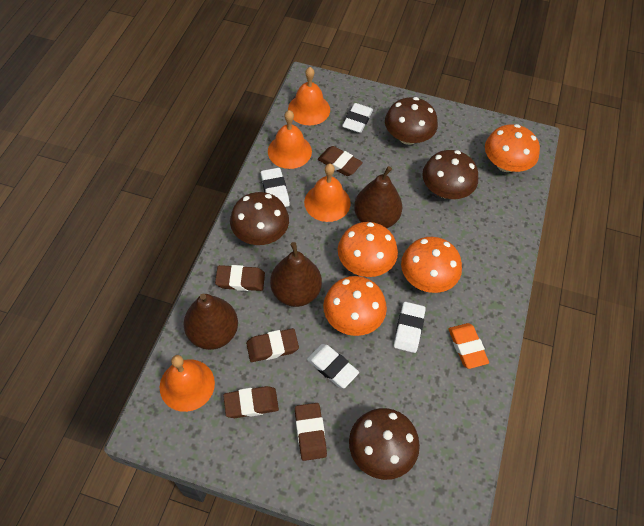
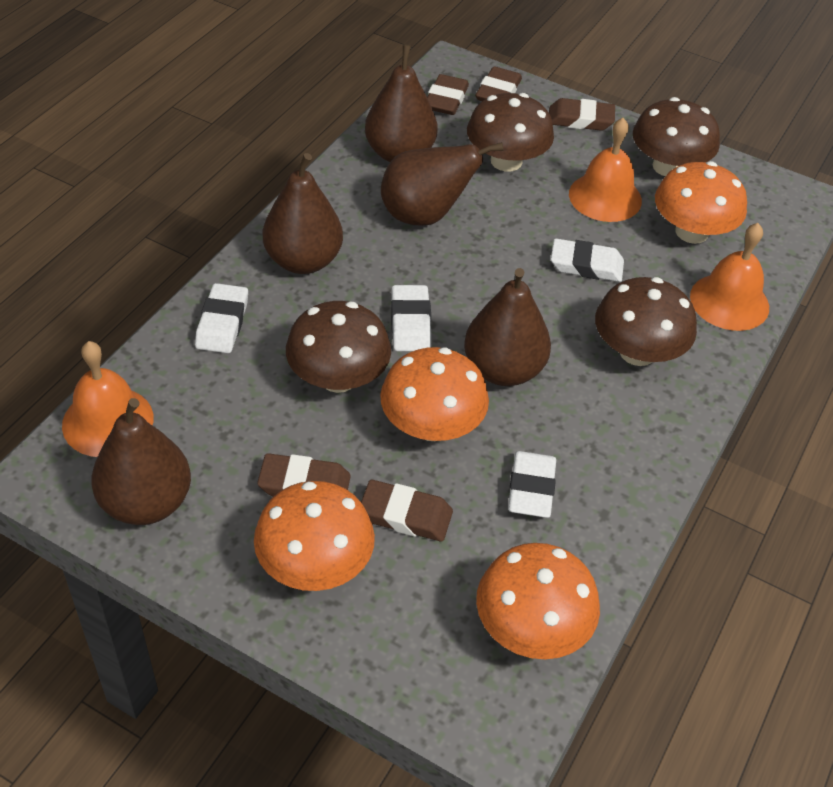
brown pear: [184,294,238,350] [270,242,322,307] [354,166,402,228] = 3 -> [91,398,191,525] [263,153,343,274] [365,45,438,162] [381,142,503,226] [464,268,551,386] = 5
orange bell: [160,355,215,412] [268,110,312,169] [288,67,330,126] [304,164,351,222] = 4 -> [62,341,154,457] [569,118,642,222] [690,223,769,331] = 3
orange eraser: [448,323,489,369] = 1 -> none = 0

